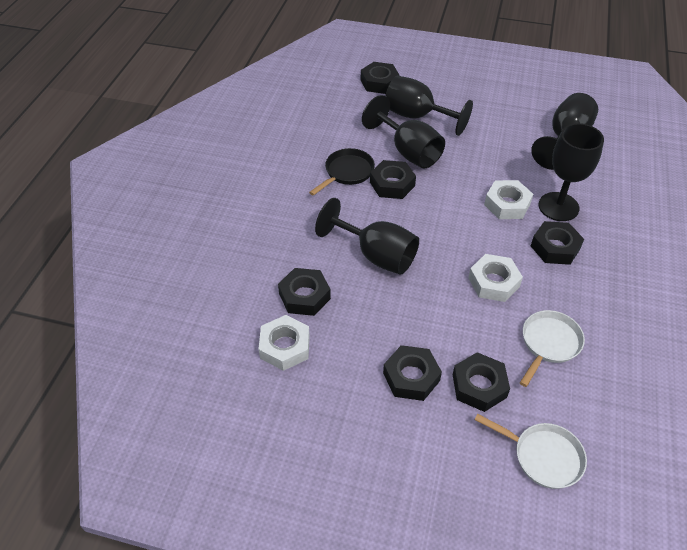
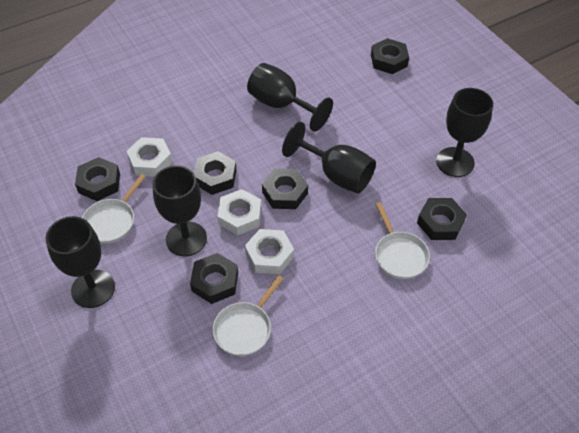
black pan: [309,148,375,196] = 1 -> none = 0
white pan: [475,414,587,489] [520,310,585,387] = 2 -> [82,174,146,244] [213,275,283,356] [375,202,430,279] = 3

